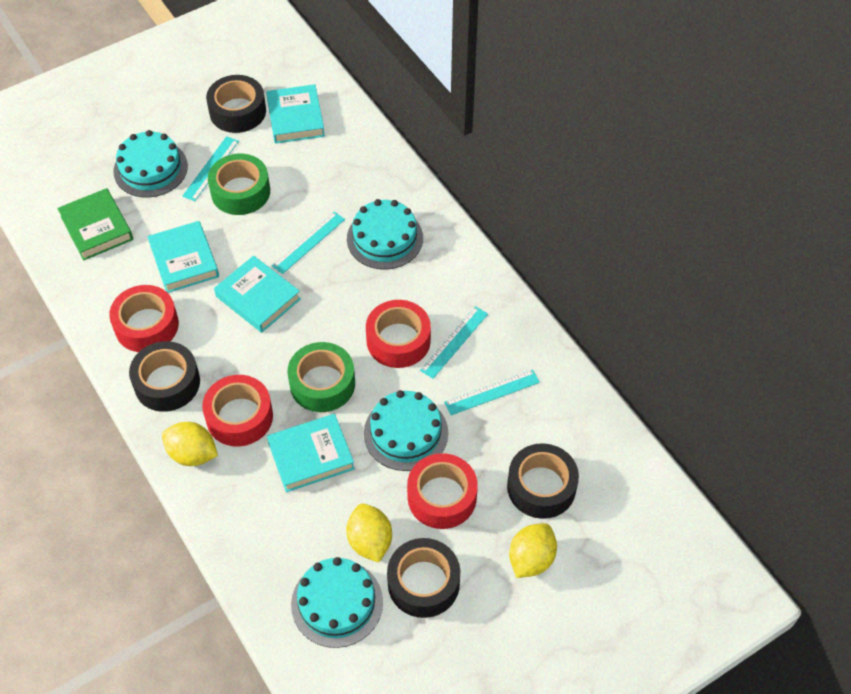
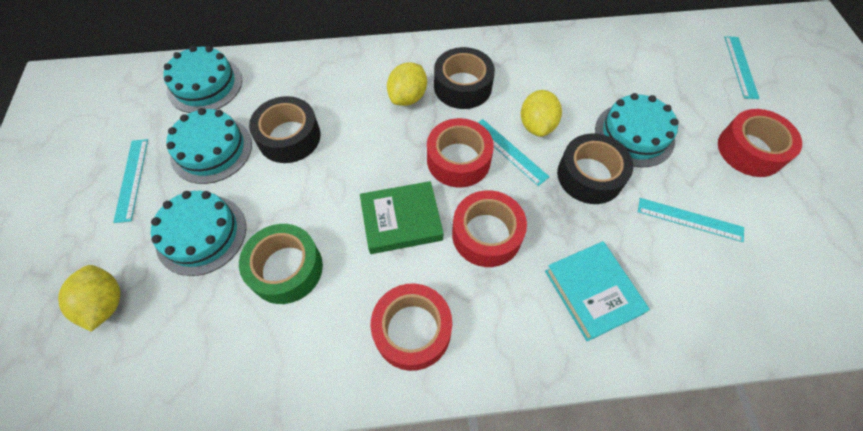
black tape: [129,341,200,412] [206,75,266,133] [387,538,460,618] [507,443,579,519] = 4 -> [249,96,321,163] [434,47,495,109] [557,133,633,204] = 3
green tape: [208,154,270,215] [287,342,355,412] = 2 -> [239,224,323,304] = 1
turquoise book: [147,221,219,293] [214,256,301,333] [266,84,325,144] [267,414,355,492] = 4 -> [545,241,650,341] = 1

